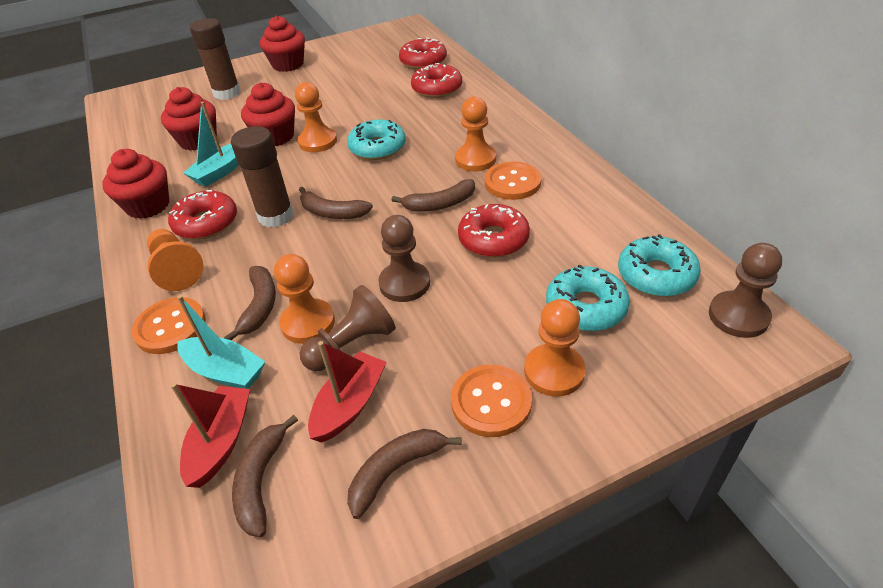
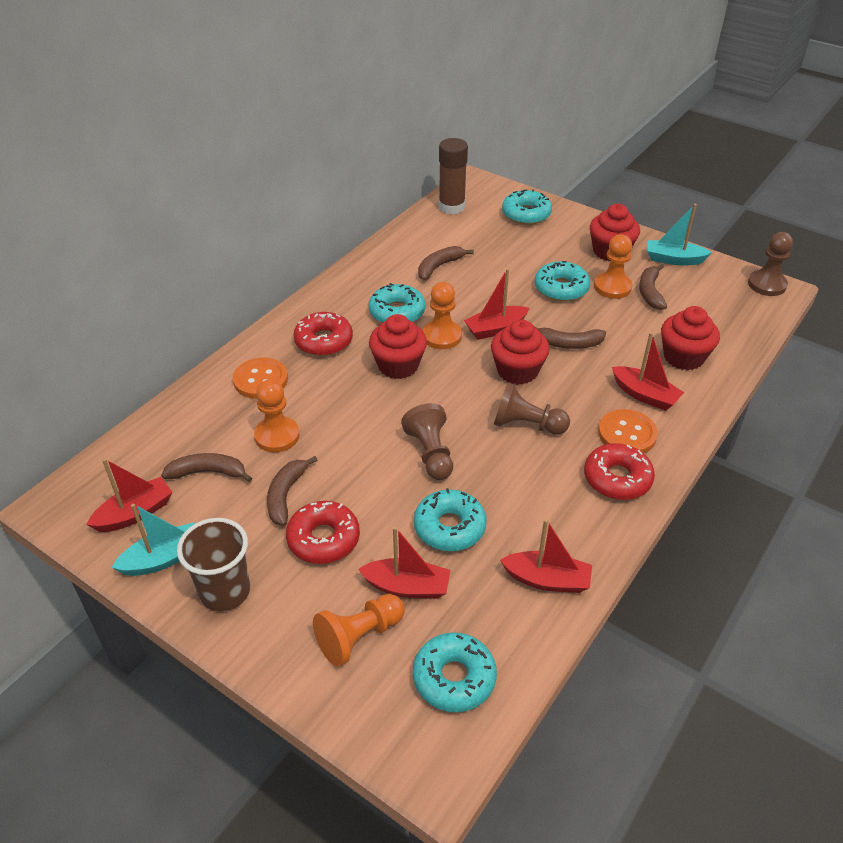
brown cup: none = 0 -> [177,518,250,611] = 1
brown glue stick: [190,18,241,100] [231,126,294,228] = 2 -> [439,138,468,214] = 1
orange button: [132,297,206,354] [451,365,532,437] [485,161,541,200] = 3 -> [233,357,288,399] [598,409,658,453] = 2
orange pawn: [147,229,204,291] [274,254,335,344] [295,82,337,152] [455,97,496,171] [524,299,586,397] = 5 -> [254,379,300,452] [313,594,405,667] [423,282,462,349] [594,234,632,299] = 4
red boat: [170,383,250,488] [308,341,387,442] = 2 -> [87,459,173,532] [358,526,450,599] [464,269,529,340] [500,519,592,593] [612,332,684,411] = 5
red donut: [168,190,237,240] [399,38,447,69] [411,63,462,98] [458,204,530,258] = 4 -> [286,501,360,564] [293,312,353,356] [584,443,655,500] = 3
turquoise donut: [347,120,406,160] [546,264,630,331] [618,234,701,297] = 3 -> [369,283,426,323] [413,632,497,712] [414,488,487,551] [502,189,552,225] [535,261,590,301] = 5

